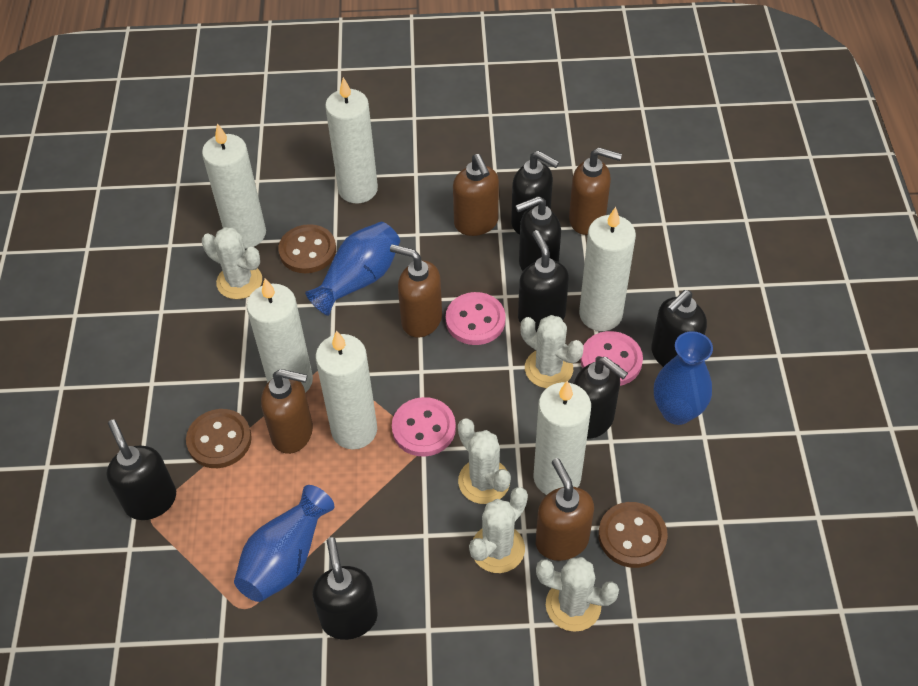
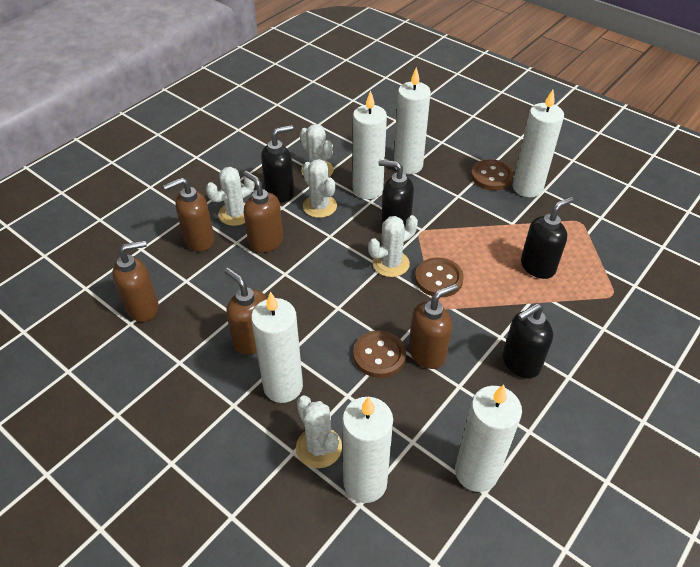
black soap dispenser: [107,419,176,520] [312,537,378,640] [511,151,559,235] [515,196,561,271] [518,230,569,332] [574,357,628,439] [651,290,707,367] = 7 -> [261,125,294,202] [378,160,414,226] [503,303,553,378] [521,197,574,279] = 4
blue vase: [234,485,334,602] [305,222,400,316] [654,331,713,425] = 3 -> none = 0
pink button: [392,397,456,457] [446,292,505,345] [581,331,643,386] = 3 -> none = 0

